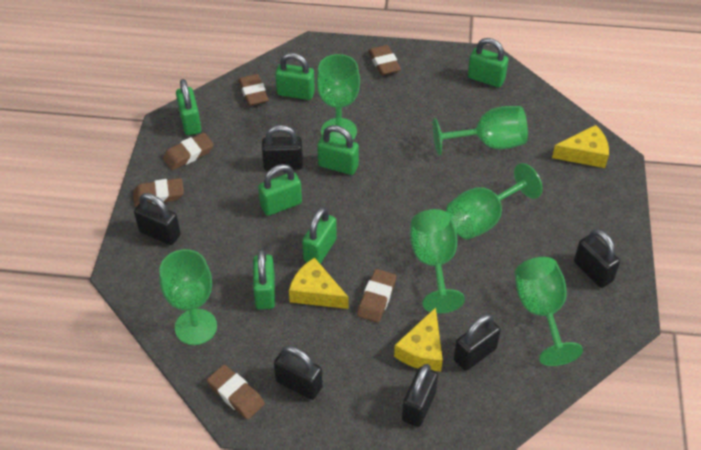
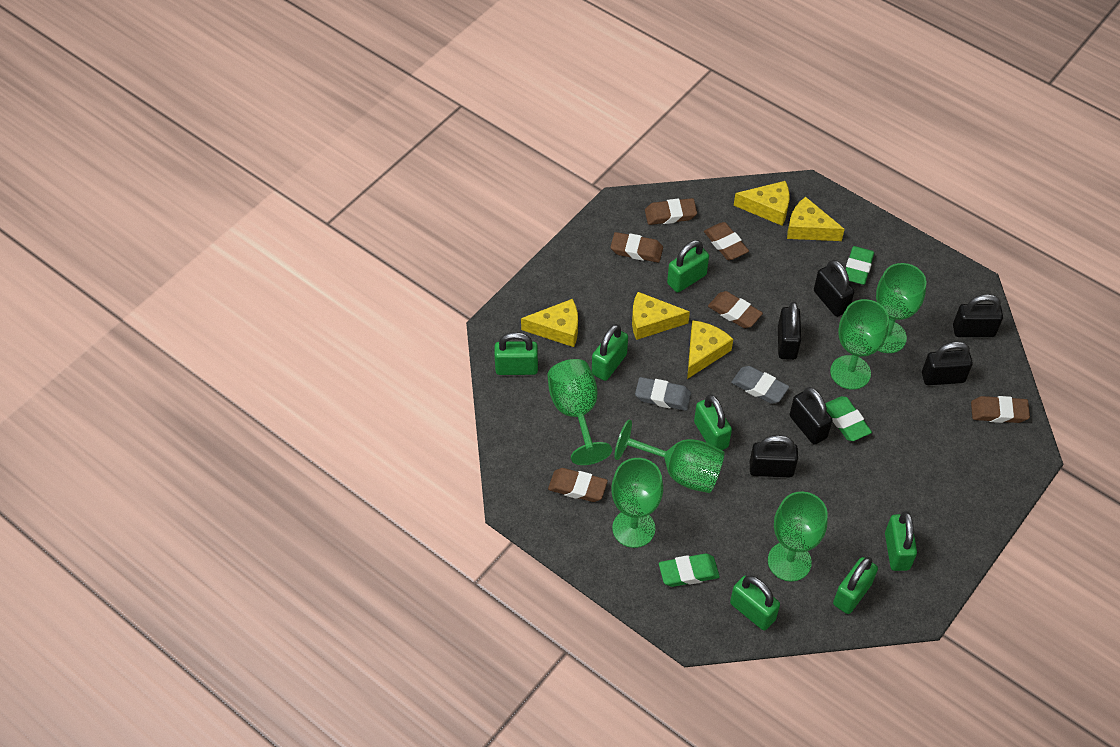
green eraser: none = 0 -> [659,554,720,587] [825,396,872,441] [846,246,874,285] = 3
grey eraser: none = 0 -> [635,377,691,411] [731,366,789,404] = 2
yellow cheese: [289,257,348,309] [394,307,443,371] [552,125,609,168] = 3 -> [521,299,578,347] [632,292,690,340] [687,320,733,379] [734,181,789,226] [787,197,845,241] = 5

